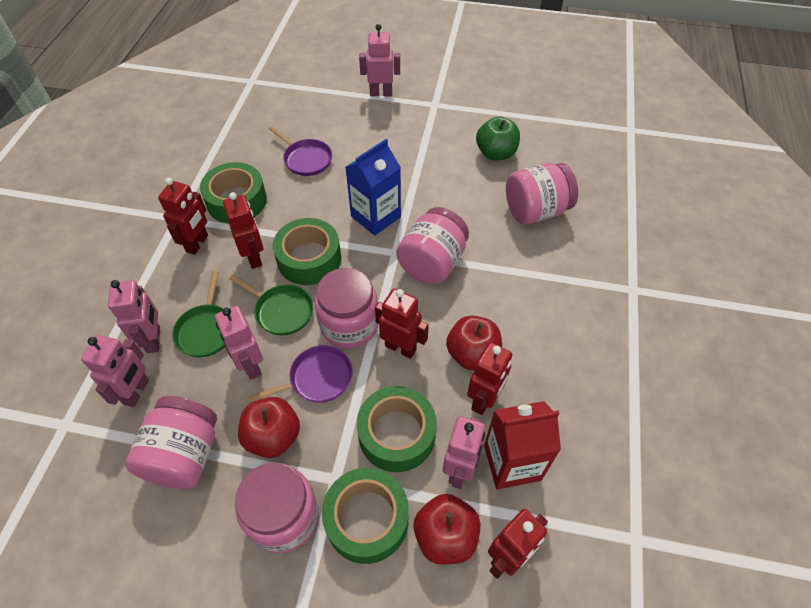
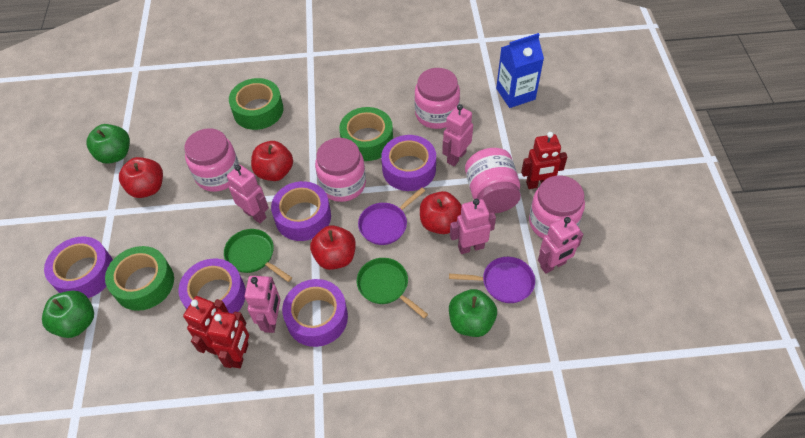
green apple: [476,116,520,161] = 1 -> [42,291,94,338] [87,124,130,163] [449,289,497,337] = 3
green tape: [200,162,267,223] [273,218,341,285] [322,468,409,564] [357,386,437,472] = 4 -> [105,246,174,311] [229,78,283,130] [339,107,393,161] = 3
purple tape: none = 0 -> [44,237,113,298] [178,259,246,313] [271,181,331,241] [282,279,348,347] [381,135,436,191] = 5
red apple: [238,397,300,458] [413,494,480,565] [446,316,502,370] = 3 -> [119,157,163,198] [251,141,293,181] [310,225,356,270] [420,191,462,234] = 4
red carton: [484,401,561,490] = 1 -> none = 0
red robot: [158,178,208,255] [223,192,263,269] [375,289,429,359] [467,342,512,415] [488,509,548,579] = 5 -> [183,296,229,355] [208,311,249,368] [521,132,567,189] = 3

